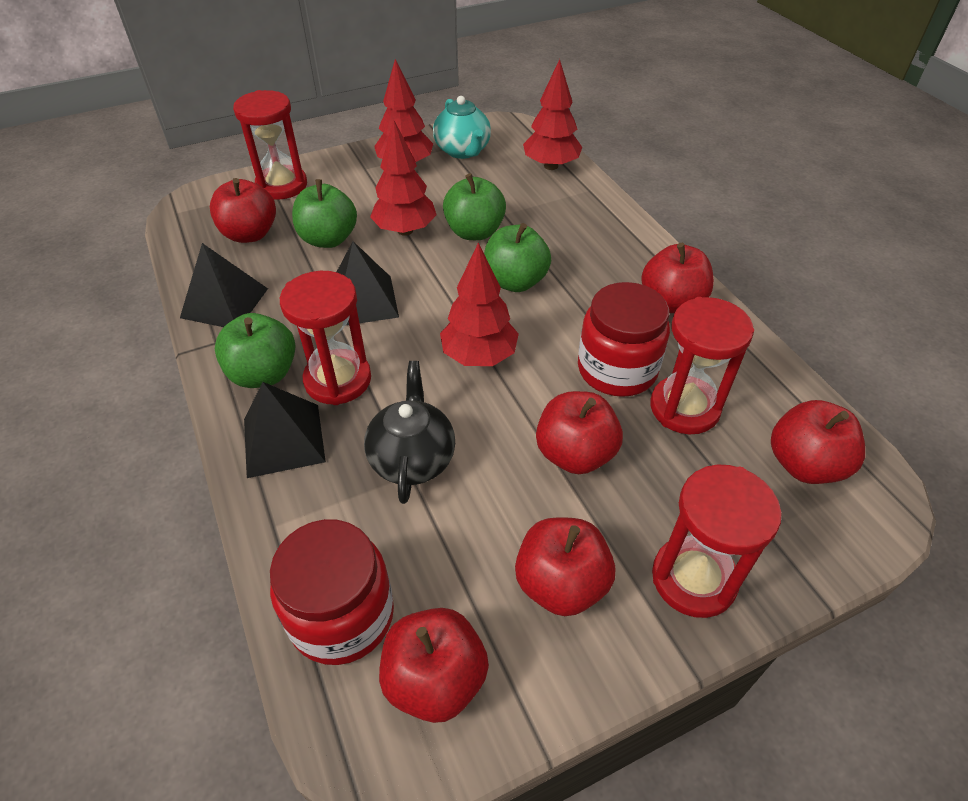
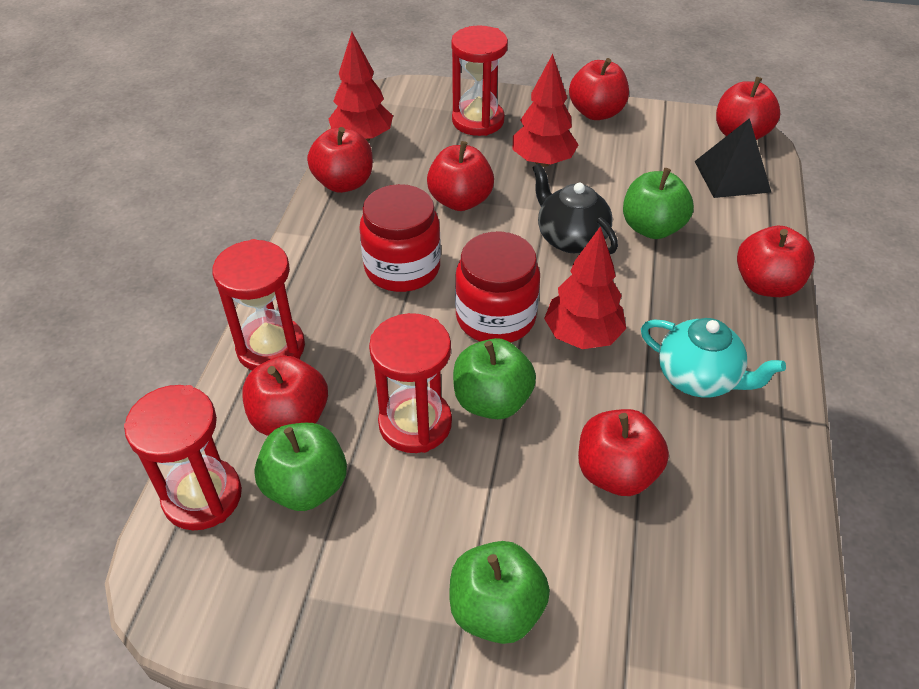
black pyramid: [180,243,268,327] [244,382,326,478] [337,241,399,325] = 3 -> [694,118,772,198] = 1
red apple: [210,178,276,243] [379,608,489,723] [515,517,615,616] [536,391,623,474] [641,243,714,313] [771,400,865,484] = 6 -> [242,355,328,436] [307,127,373,193] [427,141,494,211] [569,58,629,120] [578,409,669,496] [716,77,780,140] [737,226,815,297] = 7
red tree: [370,120,437,236] [374,59,433,162] [440,243,519,366] [523,59,582,170] = 4 -> [329,32,393,141] [513,54,578,167] [544,226,626,349] = 3

